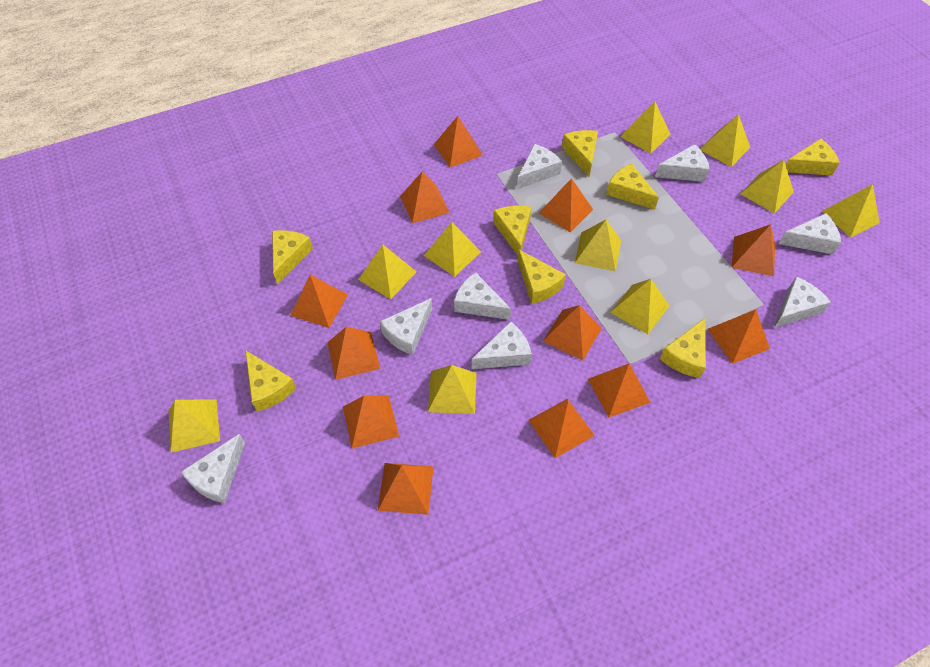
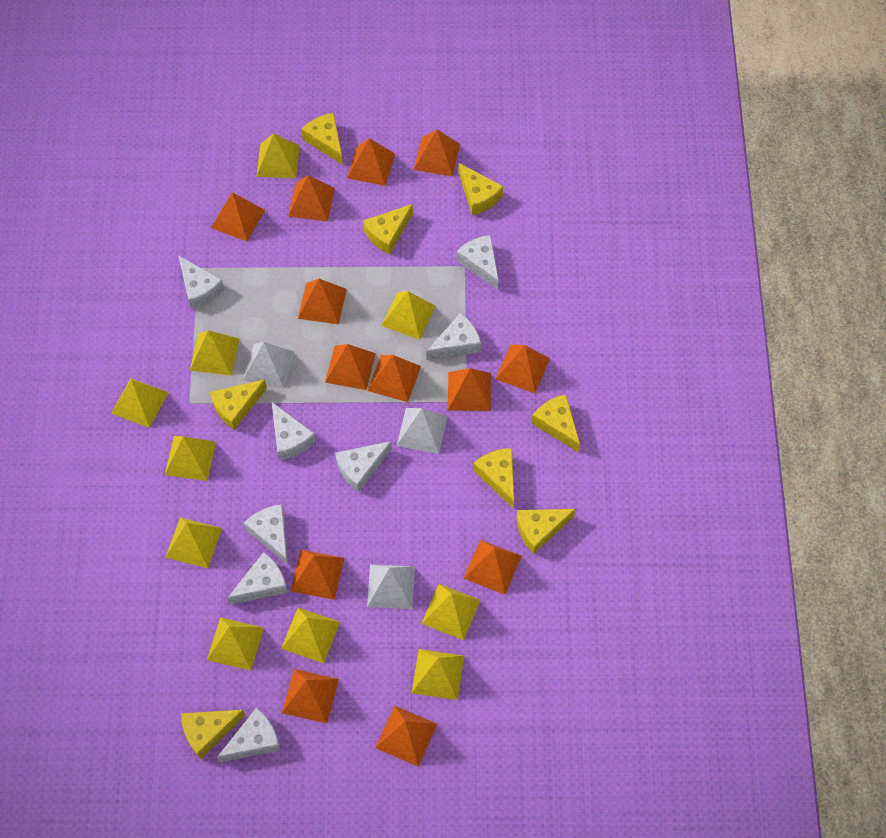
orange pyramid: [290,275,348,328] [327,327,380,380] [343,395,399,449] [378,463,434,515] [400,171,449,223] [434,116,483,167] [529,399,595,458] [539,178,593,233] [543,305,602,361] [588,363,651,417] [707,310,770,364] [731,224,775,276] = 12 -> [211,192,265,241] [282,669,339,724] [288,175,335,221] [290,550,345,600] [298,279,347,325] [325,344,376,390] [347,138,395,186] [368,355,421,402] [375,706,437,767] [414,129,460,176] [448,368,491,411] [463,540,522,595] [496,345,550,393] = 13
white pyramid: none = 0 -> [243,342,295,388] [367,564,415,609] [397,408,448,454] = 3

